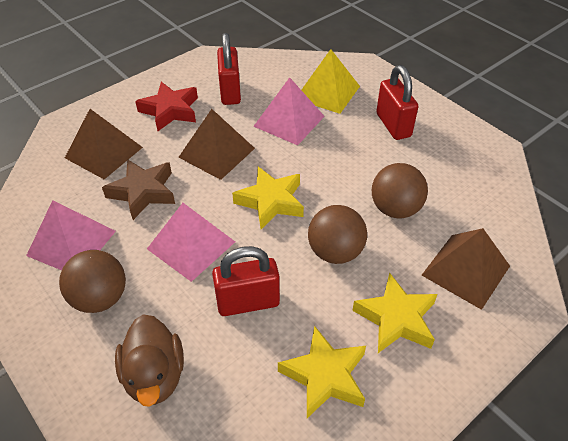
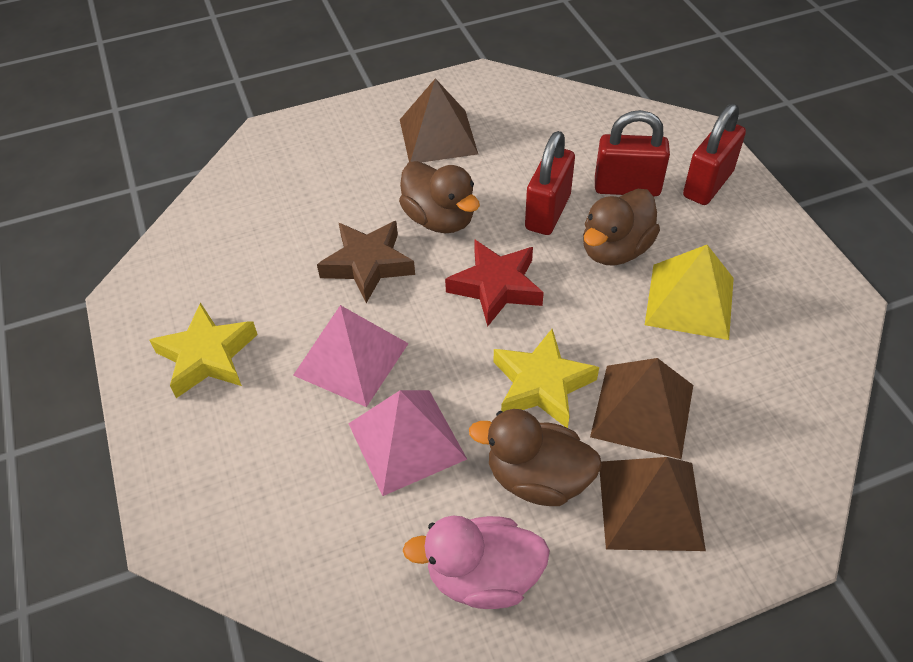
brown ball: [59,250,126,313] [308,205,367,264] [372,163,428,218] = 3 -> none = 0
brown duck: [115,314,184,407] = 1 -> [399,161,480,233] [469,409,602,506] [583,189,660,266] = 3
pink duck: none = 0 -> [402,516,550,609] = 1
pink pyramid: [26,200,116,270] [147,203,235,282] [253,77,325,146] = 3 -> [293,305,409,407] [348,390,467,496] = 2
yellow star: [232,167,304,229] [278,326,366,418] [352,272,437,353] = 3 -> [149,303,258,398] [494,329,599,428] = 2

